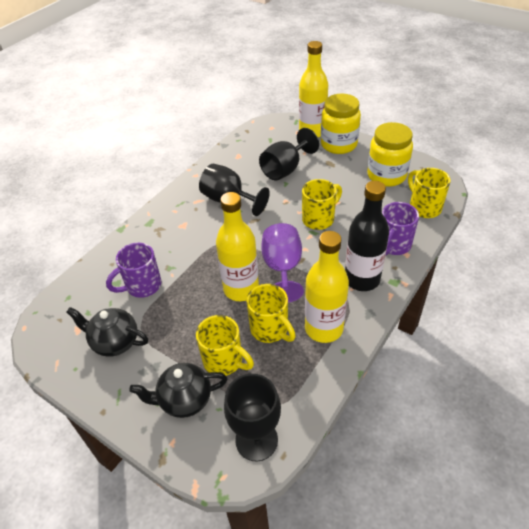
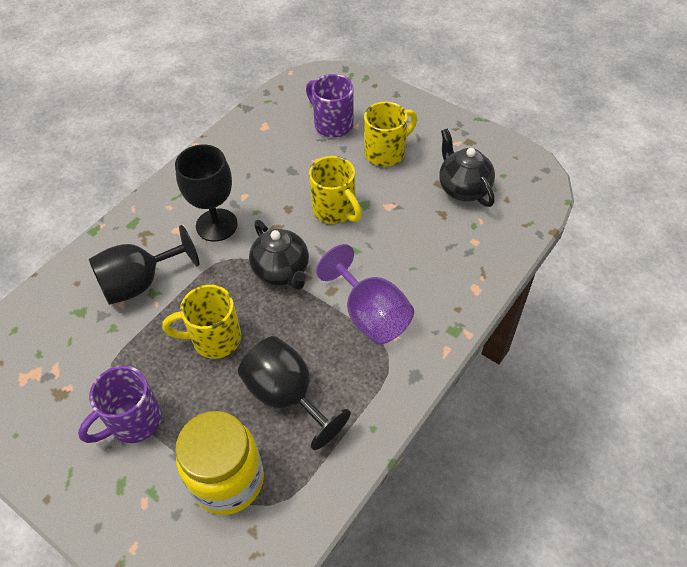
black bottle: [345,181,389,291] = 1 -> none = 0
yellow bottle: [216,192,259,301] [299,41,328,137] [305,231,349,343] = 3 -> none = 0
yellow jar: [321,94,361,154] [367,122,413,187] = 2 -> [175,411,264,515] = 1
yellow mug: [196,315,254,376] [246,284,296,343] [302,179,342,230] [408,168,451,218] = 4 -> [162,285,241,359] [309,156,362,224] [364,102,417,167] = 3

